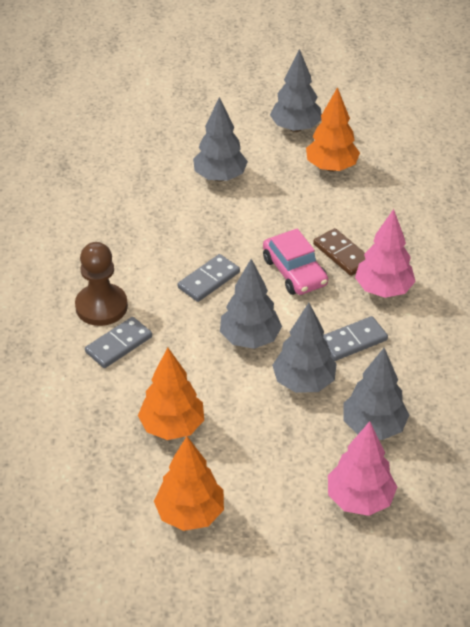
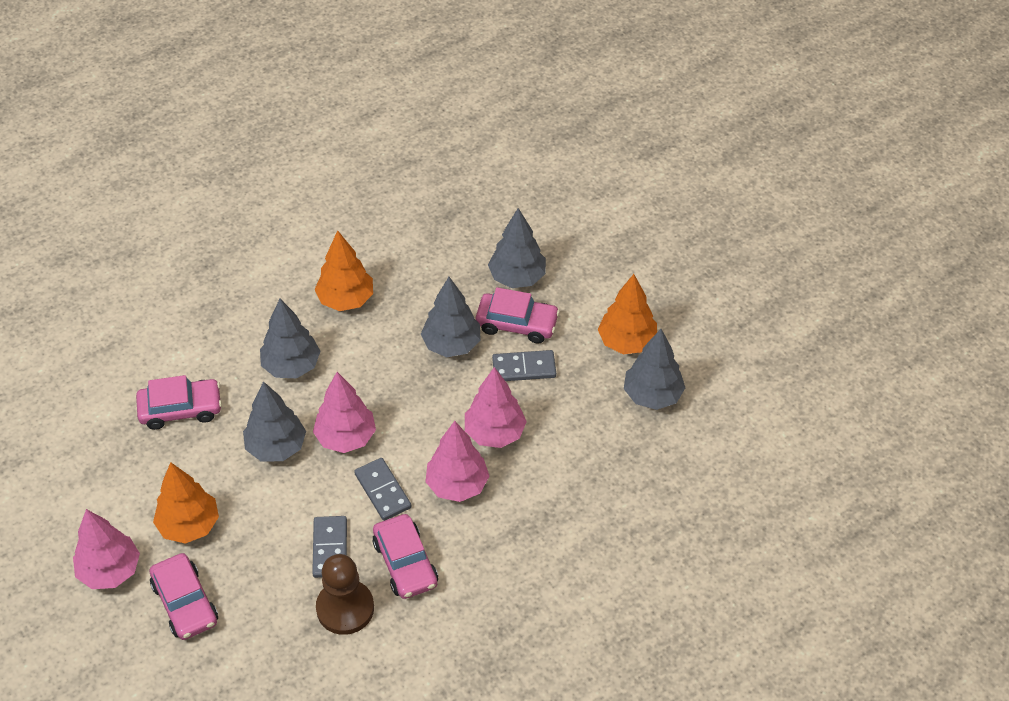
brown domino: [313,228,365,276] = 1 -> none = 0
pink car: [263,229,328,295] = 1 -> [136,375,222,430] [150,553,218,640] [373,514,438,599] [476,287,560,344] = 4
pink tree: [328,421,397,516] [355,209,416,298] = 2 -> [73,509,140,589] [313,372,376,453] [425,421,489,502] [465,367,527,448] = 4

